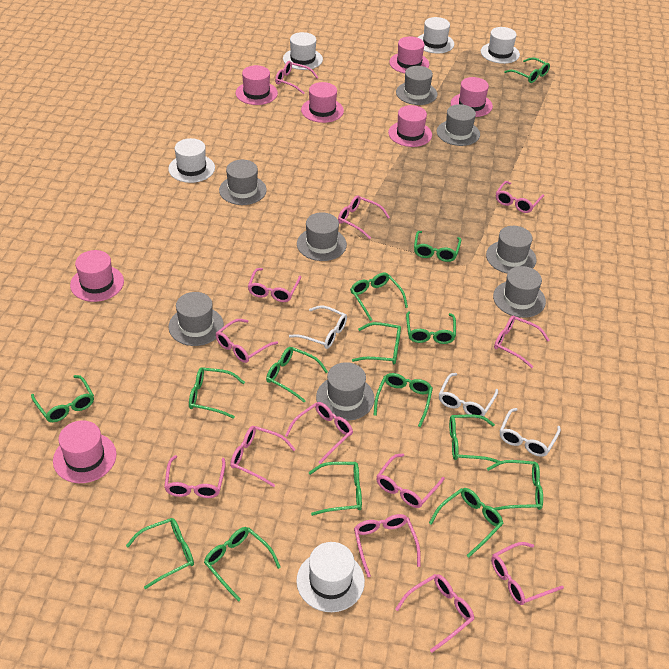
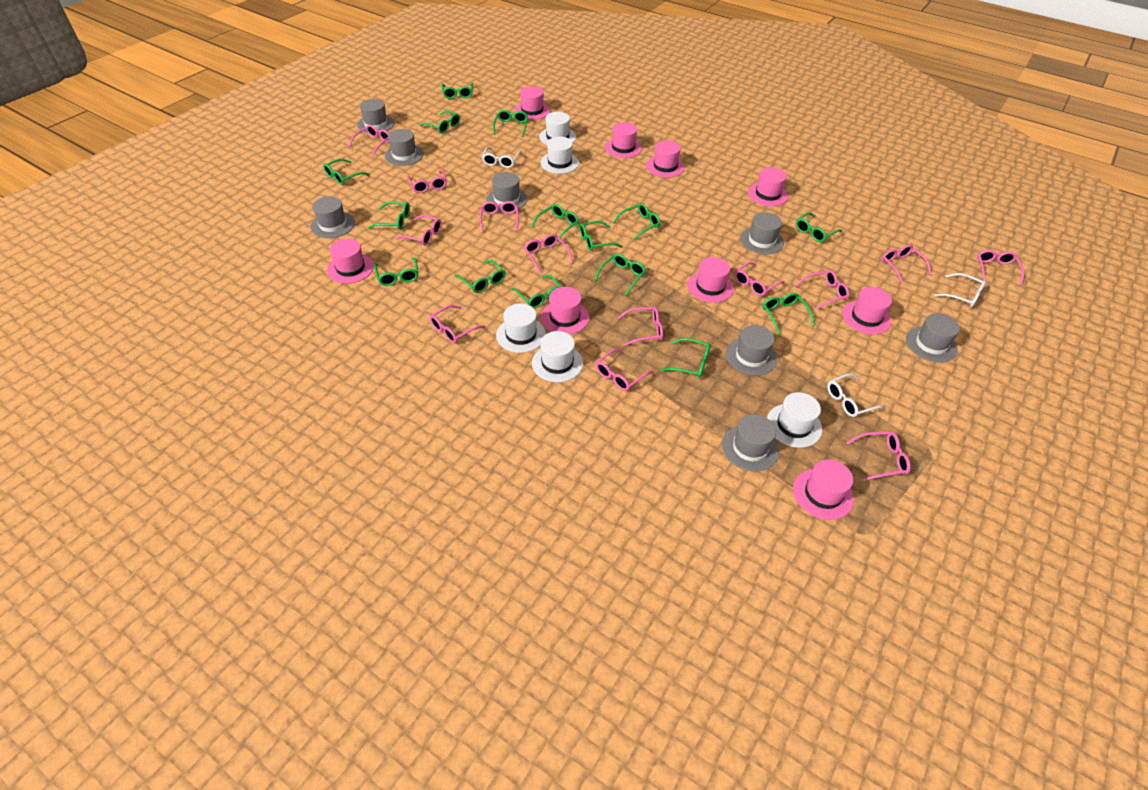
pink hat: [53,420,117,483] [70,250,124,302] [236,65,278,105] [301,82,344,123] [388,105,432,147] [389,37,429,73] [451,77,493,117] = 7 -> [327,239,374,284] [515,86,550,120] [541,287,589,334] [605,122,642,158] [646,140,685,178] [687,257,734,303] [748,167,788,206] [793,459,854,520] [842,287,892,334] = 9

